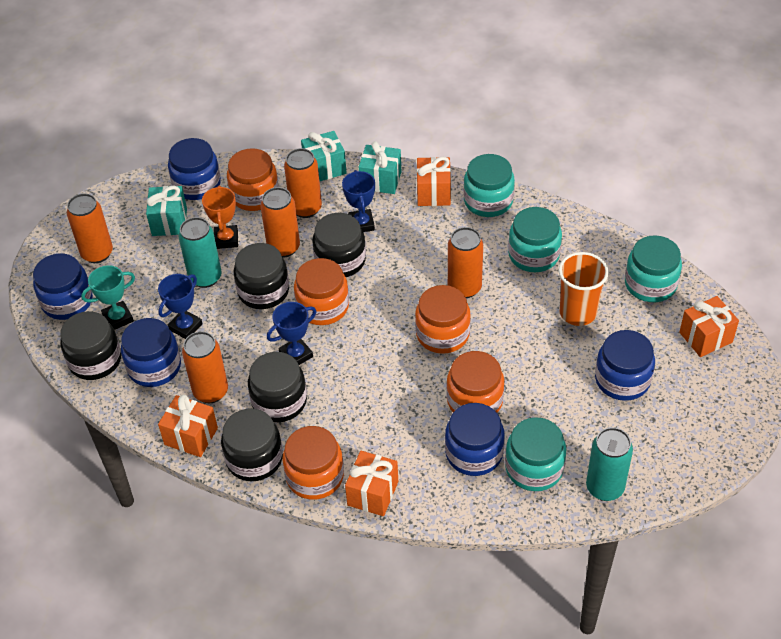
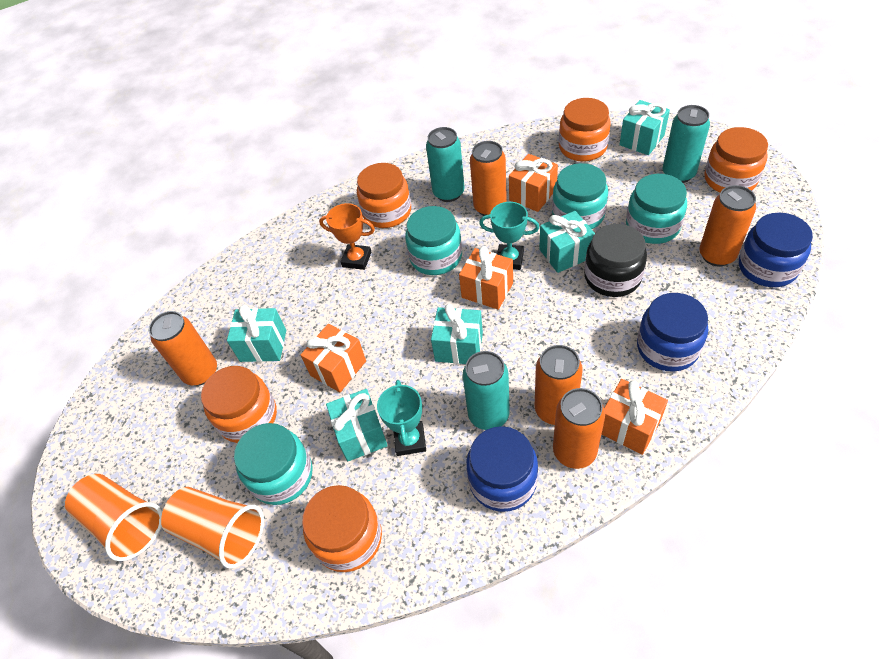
black jar: [60,311,121,380] [221,409,283,481] [234,243,289,309] [248,352,307,422] [312,213,366,277] = 5 -> [584,224,647,297] = 1
blue jar: [33,253,93,320] [121,318,181,387] [168,138,221,200] [445,403,505,476] [595,330,655,401] = 5 -> [466,426,538,512] [637,293,708,372] [739,213,813,287] = 3
blue trophy: [158,274,203,339] [267,302,317,365] [342,170,375,232] = 3 -> none = 0
orange cup: [558,252,609,326] = 1 -> [65,474,162,561] [161,487,264,569] = 2
turquoise can: [178,217,222,288] [586,427,633,501] = 2 -> [426,127,465,202] [463,351,510,430] [663,105,710,183] = 3
turquoise gift: [146,186,187,236] [301,131,347,181] [359,141,401,194] = 3 -> [227,305,286,362] [326,389,388,461] [431,304,483,364] [539,211,595,273] [619,100,670,155] = 5
turquoise trophy: [81,265,135,330] = 1 -> [377,380,426,456] [479,202,539,270] = 2

